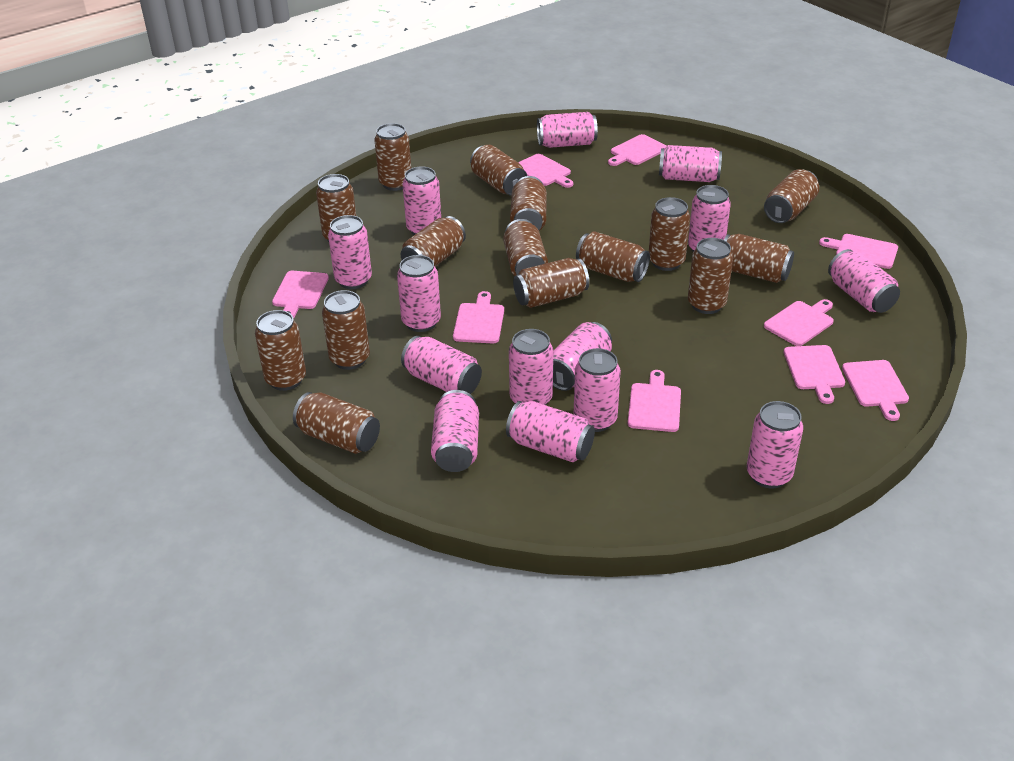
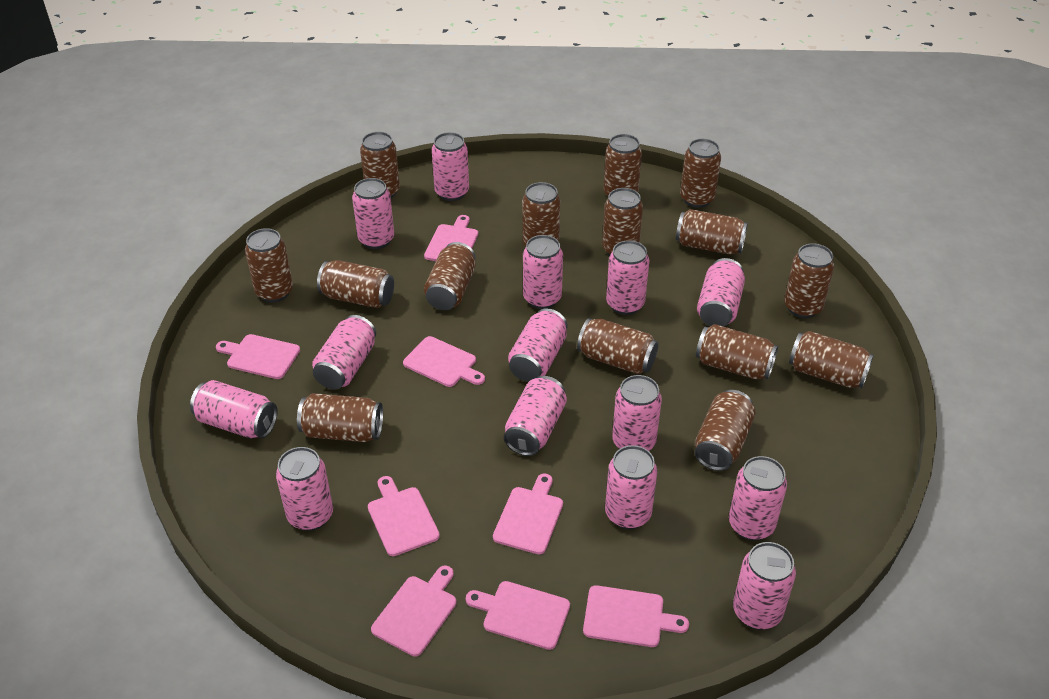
pink cutting board: [272,271,329,319] [453,291,504,343] [518,154,573,188] [608,134,667,166] [628,370,681,432] [764,299,834,346] [784,345,845,404] [819,234,898,269] [842,360,909,421] = 9 -> [216,334,300,379] [368,476,440,556] [371,566,457,657] [403,336,485,387] [424,215,478,261] [466,581,570,650] [493,474,563,555] [583,585,689,647] = 8

